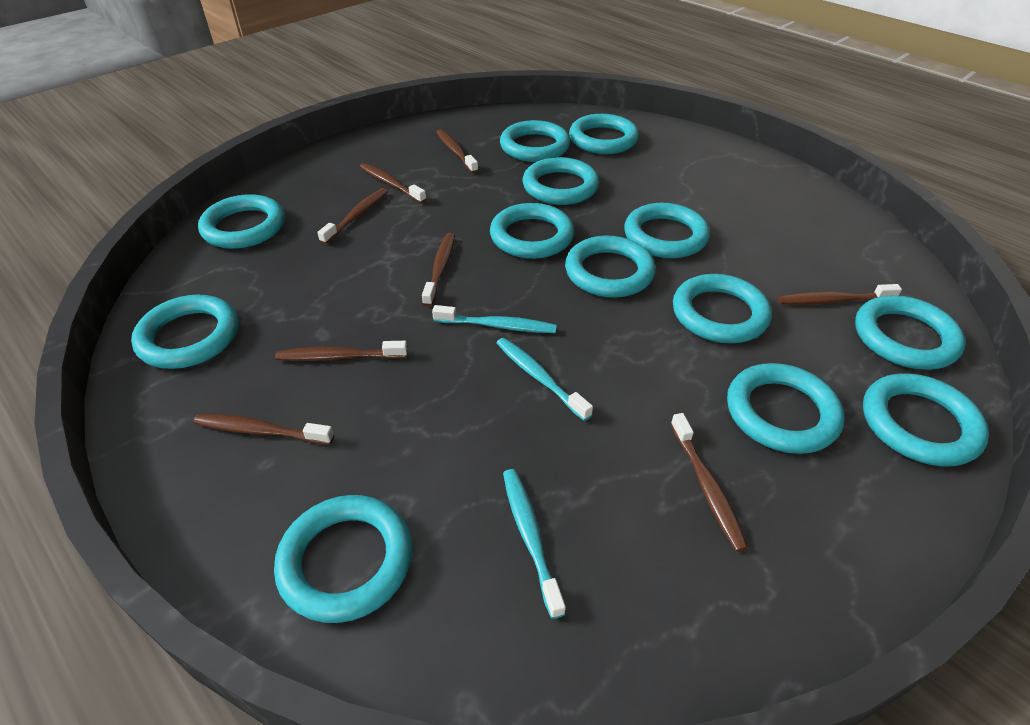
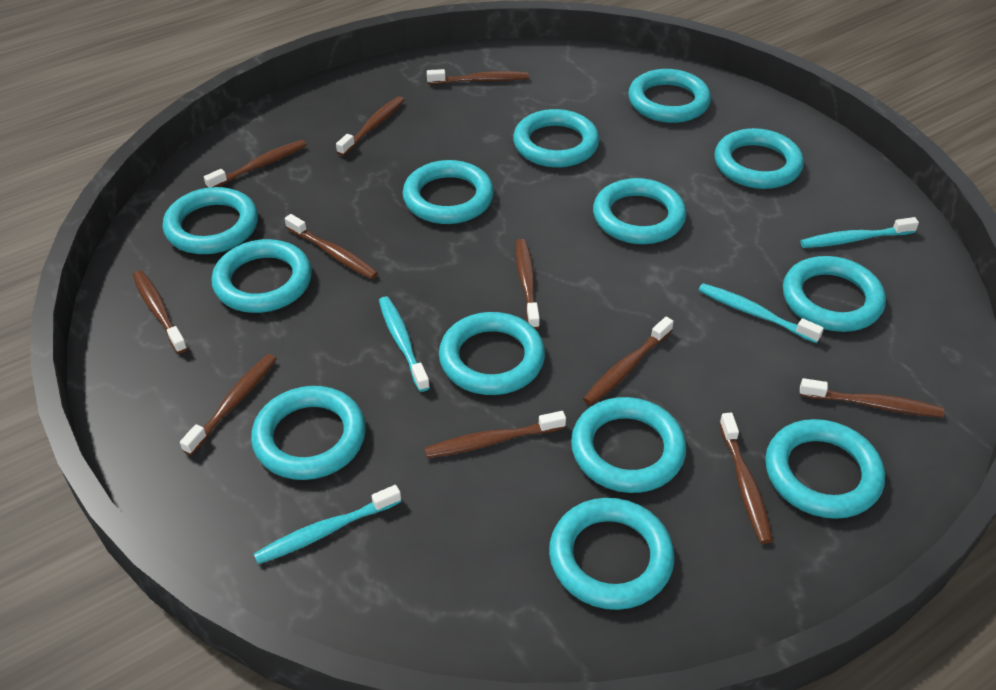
brown toothbrush: [193,414,334,445] [275,341,408,361] [317,188,388,244] [360,163,427,203] [422,233,455,307] [436,129,478,173] [671,413,749,552] [778,284,902,305] = 8 -> [133,270,188,354] [180,354,277,455] [204,140,306,188] [285,214,378,279] [336,96,405,156] [424,411,566,458] [427,69,529,84] [516,239,540,329] [583,317,674,405] [719,413,773,544] [799,378,944,417] = 11
turquoise toothbrush: [432,305,557,333] [497,338,593,421] [503,469,566,619] = 3 -> [254,485,401,564] [379,296,430,392] [699,283,824,343] [800,217,919,248] = 4

